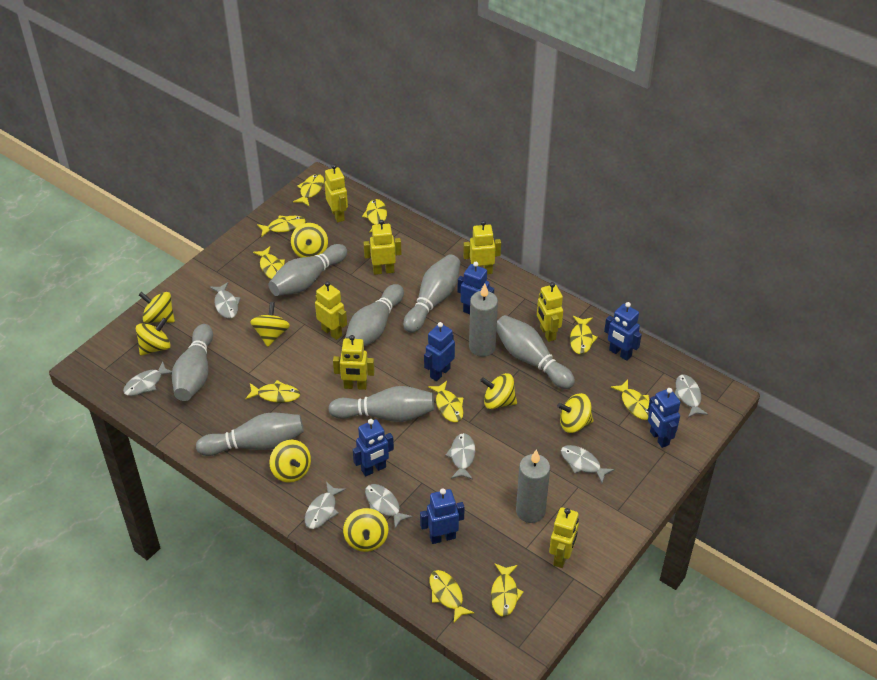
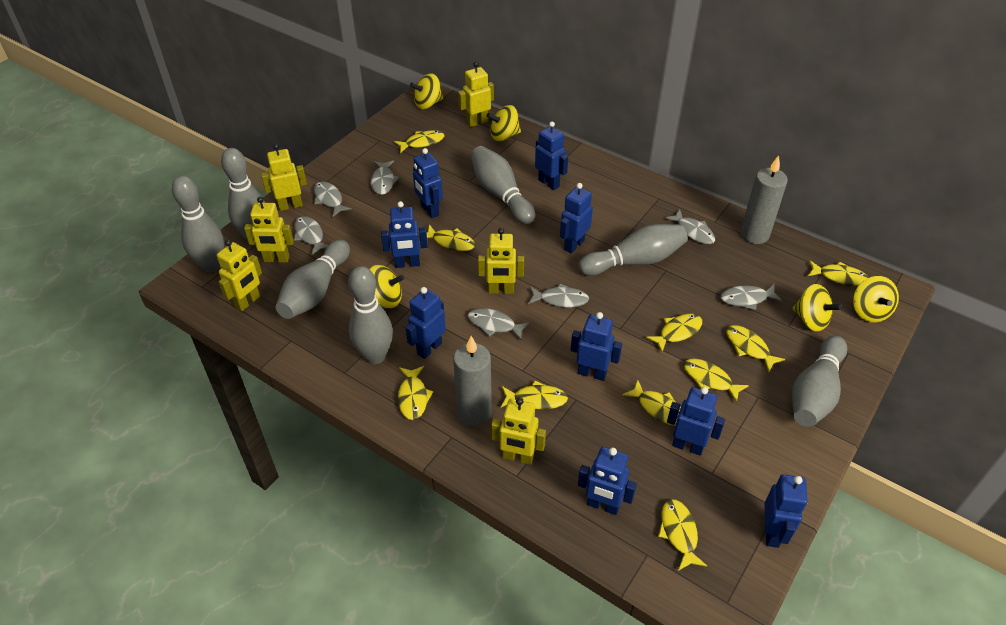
blue robot: [353,419,394,477] [420,488,465,544] [424,322,455,381] [457,262,494,314] [604,302,642,361] [648,388,680,448] = 6 -> [381,201,428,268] [405,287,446,359] [413,148,443,218] [535,121,568,190] [560,183,593,254] [571,312,622,381] [578,447,637,515] [667,387,725,456] [764,474,808,548] = 9
yellow robot: [315,281,347,340] [324,164,348,222] [333,335,375,390] [363,220,401,275] [463,221,501,274] [537,282,563,342] [549,507,579,568] = 7 -> [217,240,262,311] [244,197,294,262] [261,144,307,211] [458,62,494,127] [478,228,524,294] [491,397,546,465] = 6
yellow spinning top: [136,318,171,356] [139,292,175,323] [250,302,290,347] [269,440,311,483] [291,223,328,258] [343,508,388,552] [480,373,517,409] [557,393,594,433] = 8 -> [369,265,404,308] [410,74,443,109] [487,105,521,141] [792,284,842,332] [853,276,899,322] = 5

